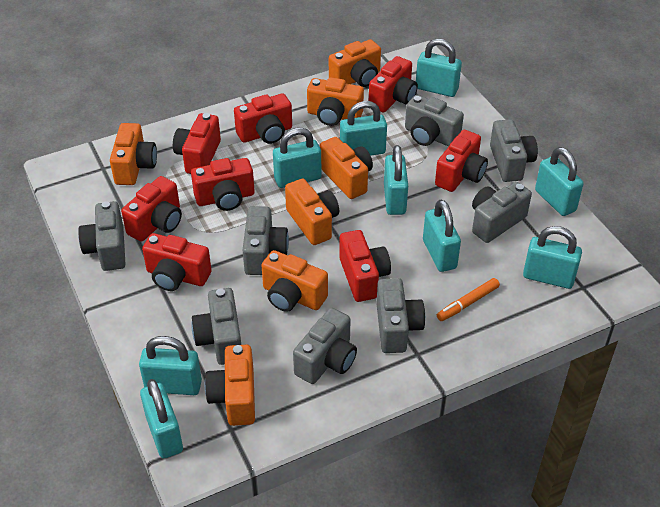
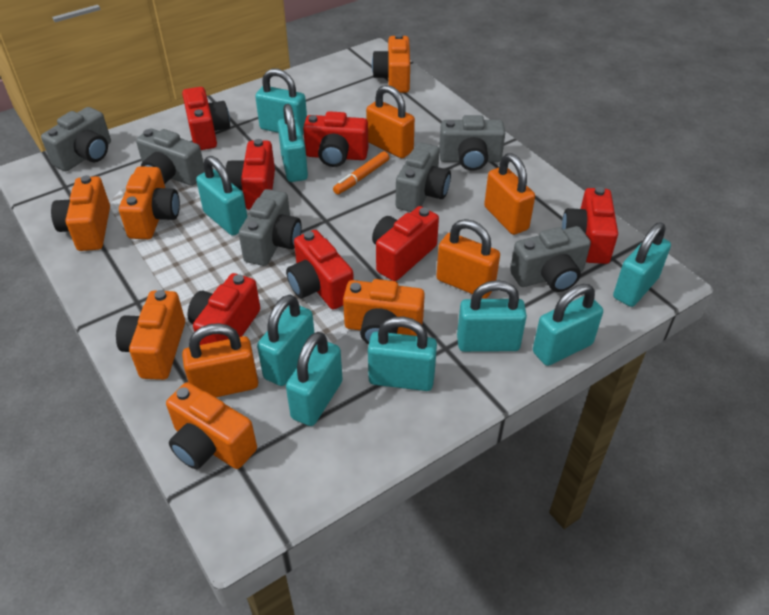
grey camera: [78,201,126,271] [191,288,241,365] [243,206,289,275] [293,308,357,384] [376,278,425,353] [405,95,464,146] [472,182,532,243] [490,119,538,182] = 8 -> [41,107,111,171] [136,129,205,186] [239,189,302,266] [396,142,451,212] [439,115,505,171] [510,226,591,292] = 6
orange camera: [110,123,157,185] [205,345,255,426] [261,250,328,312] [285,179,339,245] [307,77,364,126] [320,137,373,199] [329,39,381,87] = 7 -> [51,175,110,251] [116,290,185,380] [119,166,180,239] [166,382,257,469] [343,279,425,345] [372,34,410,93] = 6
orange padlock: none = 0 -> [182,323,258,397] [366,85,415,158] [436,219,500,299] [484,153,535,235] = 4
red camera: [121,176,182,242] [142,233,212,291] [173,113,221,174] [191,158,255,211] [234,93,292,144] [339,230,391,302] [369,56,418,113] [435,130,488,192] = 8 -> [182,87,230,150] [188,273,260,345] [226,139,275,210] [286,230,354,310] [303,111,368,167] [372,206,439,281] [562,187,618,264] = 7

